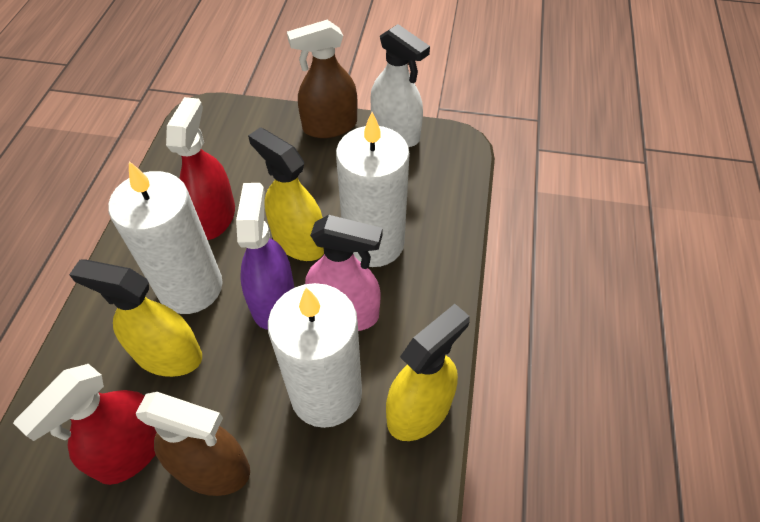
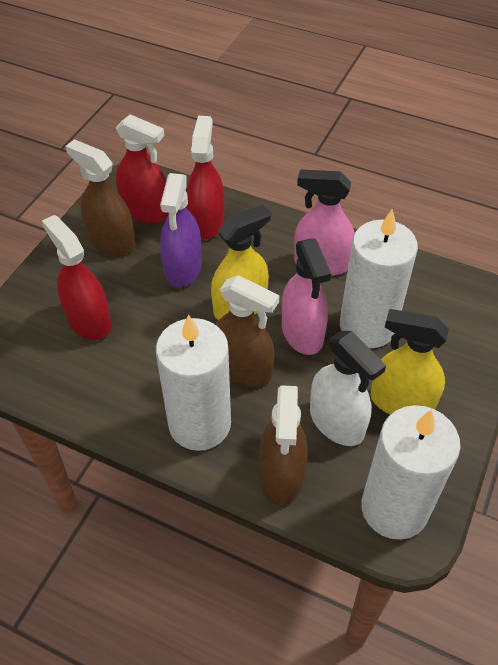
brown spray bottle: [135,392,250,496] [287,20,357,138] = 2 -> [65,139,135,255] [215,275,279,387] [259,385,308,505] = 3
pink spray bottle: [305,215,382,331] = 1 -> [282,238,331,355] [294,169,355,276] = 2
red spray bottle: [13,364,156,485] [166,97,235,240] = 2 -> [42,215,111,340] [116,114,169,223] [186,116,224,240] = 3
yellow spray bottle: [69,259,202,377] [248,127,324,261] [386,304,470,441] = 3 -> [211,204,271,320] [370,309,449,415] = 2

